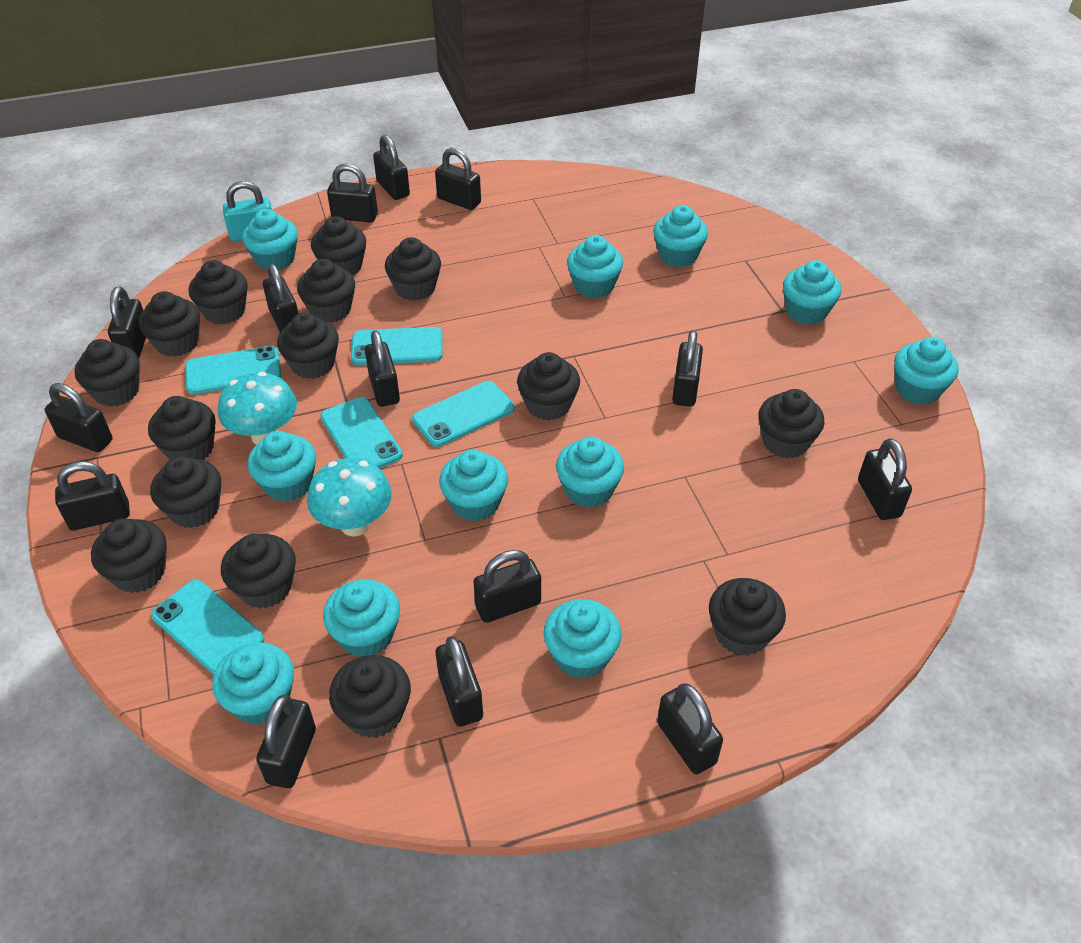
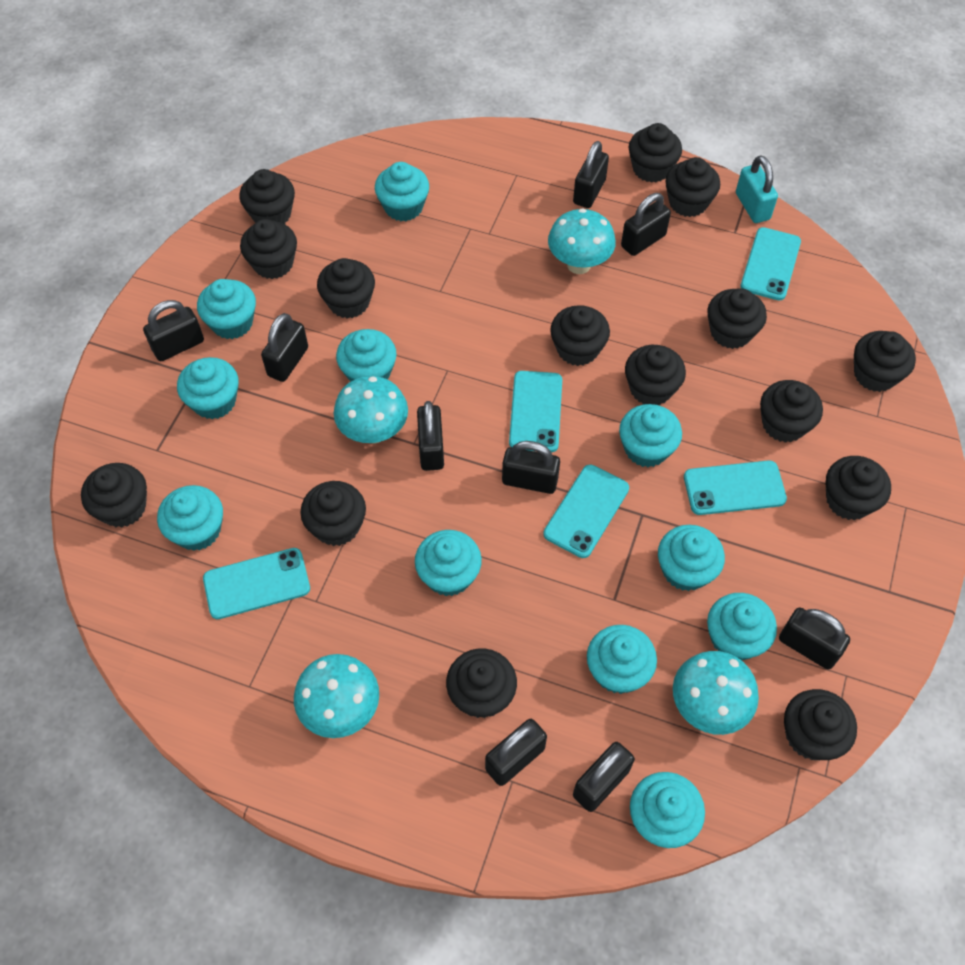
black padlock: [45,383,113,452] [55,461,130,530] [108,287,146,358] [256,695,316,788] [263,264,298,332] [327,164,378,222] [365,330,400,407] [373,135,410,200] [435,148,481,210] [436,636,483,727] [473,550,541,623] [657,684,723,774] [672,330,703,407] [858,438,912,520] = 14 -> [143,300,204,361] [261,313,308,382] [417,401,444,471] [485,719,547,786] [502,441,560,494] [573,141,609,208] [573,742,635,812] [621,193,671,256] [779,607,850,670] = 9
turquoise mushroom: [218,372,297,445] [307,458,392,537] = 2 -> [294,654,379,738] [334,376,408,444] [548,208,616,274] [673,651,759,735] = 4

